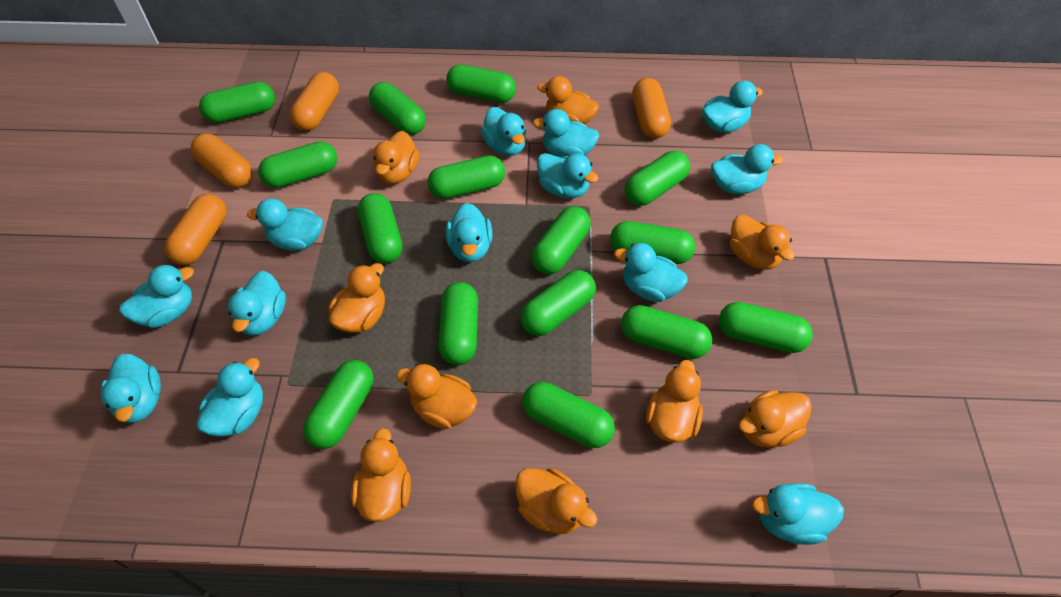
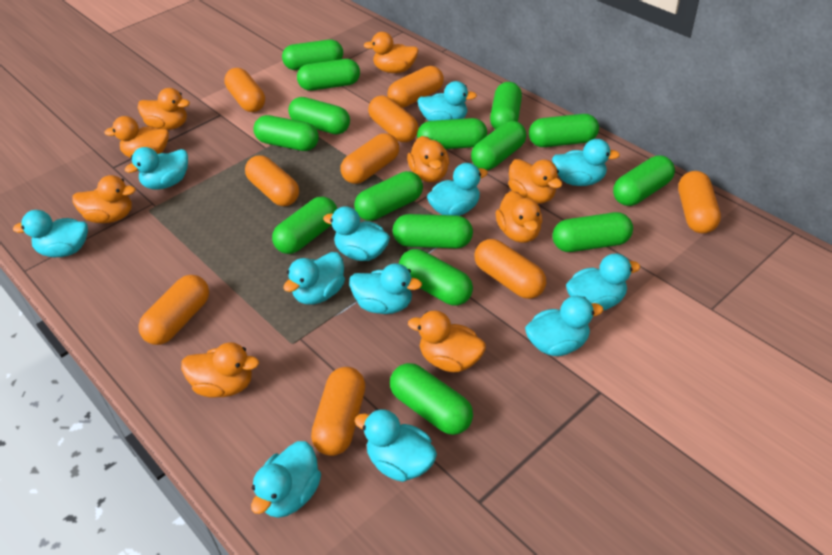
orange capsule: [165,194,227,265] [191,134,252,188] [290,72,339,131] [632,78,671,138] = 4 -> [138,275,209,345] [224,68,265,112] [245,155,299,206] [311,367,365,456] [341,133,399,184] [368,96,419,142] [387,66,444,108] [475,239,546,299] [678,171,721,234] = 9
turquoise duck: [101,354,161,423] [119,264,194,328] [197,358,263,437] [228,271,286,336] [247,198,323,251] [446,203,492,262] [481,107,526,156] [533,109,599,157] [537,153,599,198] [614,243,688,302] [702,81,763,133] [711,144,783,194] [752,483,844,545] = 13 -> [13,210,88,257] [125,147,188,190] [251,441,321,518] [283,252,345,305] [323,206,390,261] [349,263,422,314] [355,409,437,482] [417,81,477,121] [427,163,488,216] [525,296,603,356] [552,139,620,186] [566,254,640,311] = 12

